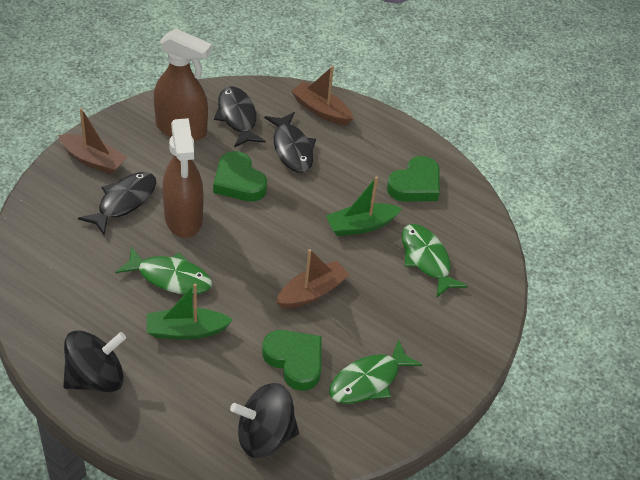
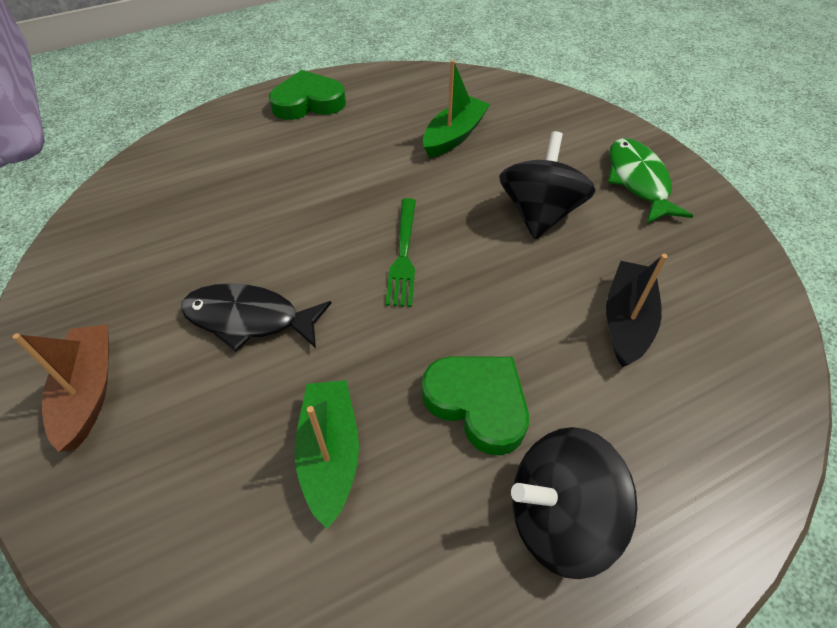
black boat: none = 0 -> [606,254,668,367] = 1
black fish: [78,172,156,235] [214,86,266,147] [264,112,316,173] = 3 -> [181,283,332,352] = 1
brown boat: [58,108,127,174] [276,249,350,308] [291,66,353,125] = 3 -> [13,324,109,452] = 1
brown spray bottle: [154,28,212,141] [163,118,204,238] = 2 -> none = 0
green fish: [116,247,212,295] [329,340,422,404] [402,224,468,297] = 3 -> [608,138,693,224] = 1
green fork: none = 0 -> [386,198,416,307] = 1
green heart: [213,151,267,202] [262,330,322,391] [387,156,440,202] = 3 -> [269,70,346,120] [422,357,529,456] = 2

